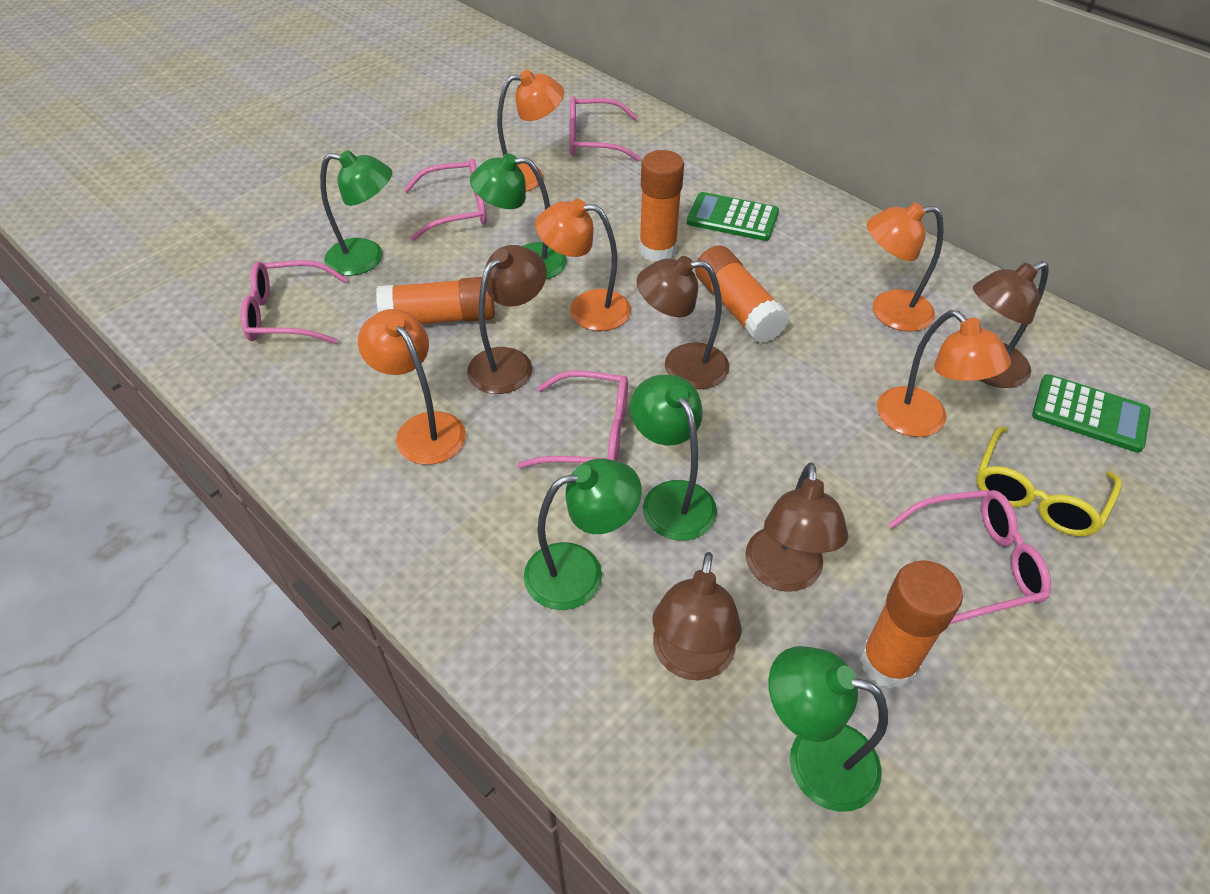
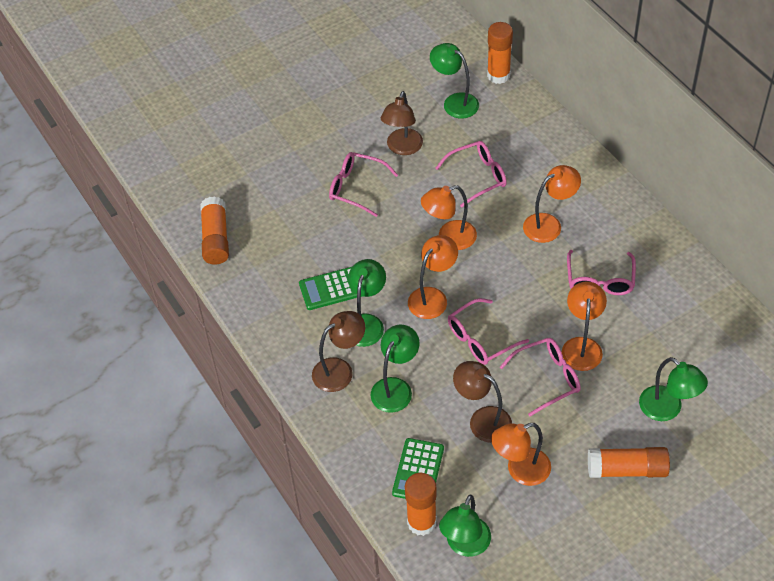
brown lamp: [467,245,547,394] [637,256,729,389] [652,552,742,681] [745,463,848,592] [973,261,1049,388] = 5 -> [312,311,365,392] [381,91,423,155] [453,361,512,443] = 3
yellow glasses: [976,426,1122,536] = 1 -> none = 0

